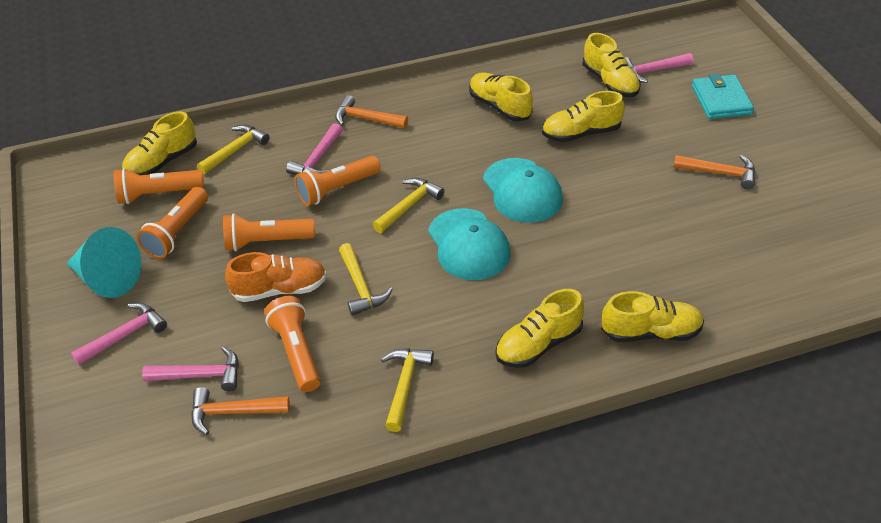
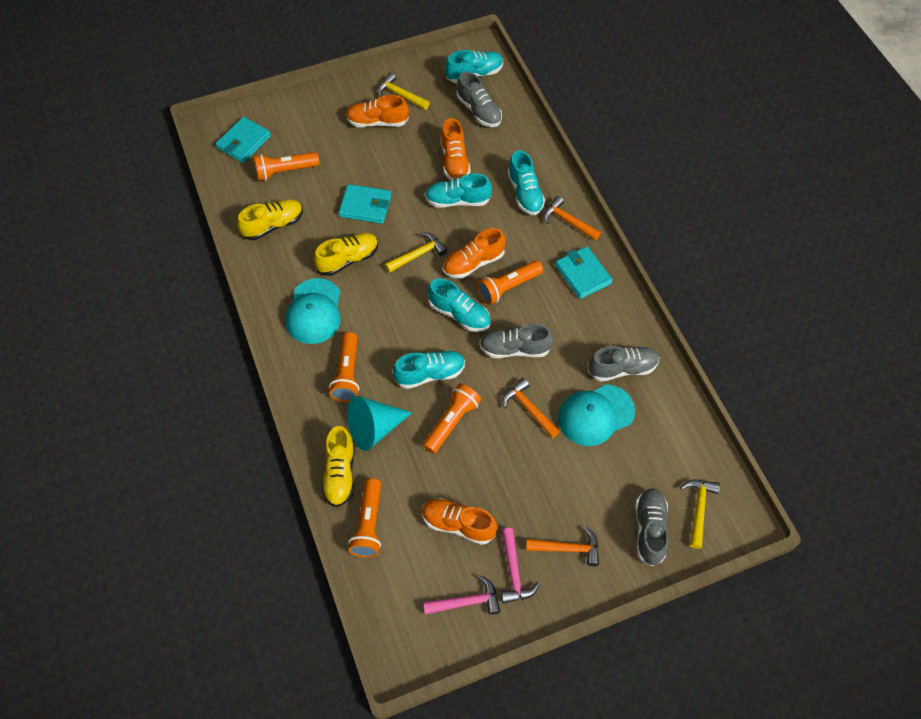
grey shoe: none = 0 -> [457,72,502,127] [479,324,554,358] [588,346,660,382] [635,488,669,566] = 4
orange shoe: [225,252,327,302] = 1 -> [346,95,409,127] [422,498,498,545] [440,118,471,180] [443,228,506,279] = 4
pink hammer: [71,303,167,365] [142,347,239,391] [286,123,343,175] [625,53,693,83] = 4 -> [423,575,501,615] [501,528,540,604] = 2
turquoise shoe: none = 0 -> [393,350,465,389] [425,173,492,208] [428,278,491,332] [445,50,503,83] [507,150,545,215] = 5
turquoise wallet: [692,73,754,119] = 1 -> [215,117,271,163] [339,184,391,224] [555,246,613,299] = 3
yellow hammer: [197,125,270,174] [339,243,392,316] [373,178,445,233] [381,348,434,432] = 4 -> [377,73,430,110] [385,232,447,273] [680,480,720,549] = 3
yellow shoe: [122,111,197,175] [469,72,533,121] [495,289,584,368] [542,91,625,142] [583,33,641,97] [601,291,704,342] = 6 -> [237,199,303,240] [314,233,378,276] [321,426,355,507] = 3

